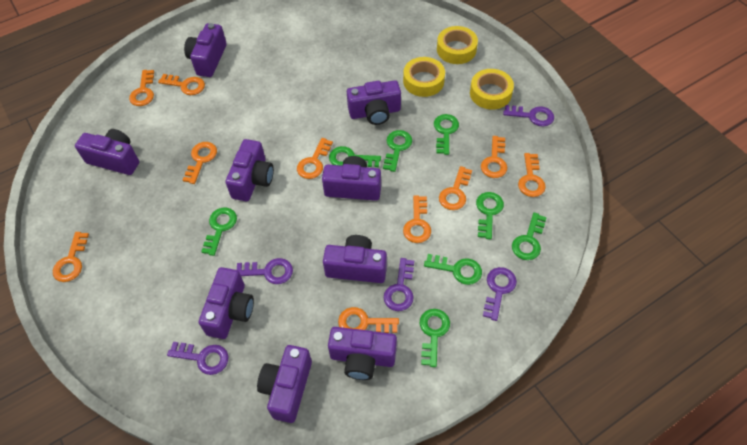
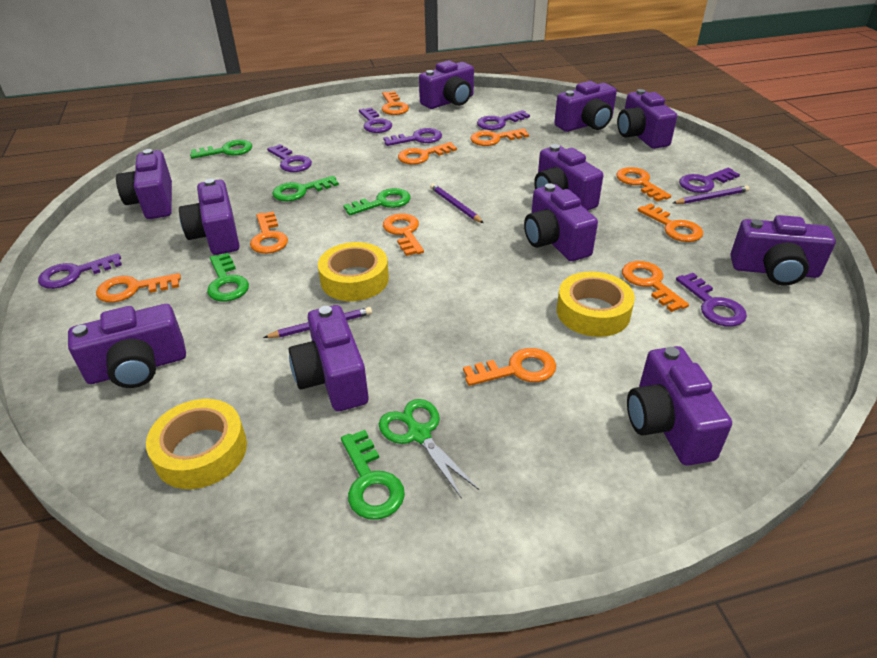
green key: [201,208,237,256] [329,146,381,167] [383,130,412,172] [420,309,450,367] [424,254,482,285] [434,114,459,155] [476,192,504,239] [512,212,547,260] = 8 -> [190,140,252,159] [207,253,249,301] [272,176,339,201] [341,430,405,520] [343,188,411,215] = 5
green scissors: none = 0 -> [379,399,479,499] = 1
purple camera: [75,129,139,175] [184,23,227,77] [199,267,254,339] [225,139,274,201] [257,345,312,423] [322,156,381,201] [323,235,387,283] [328,327,397,380] [347,80,401,125] = 9 -> [68,304,186,388] [116,149,172,219] [179,178,239,255] [289,305,368,411] [419,60,474,109] [524,183,598,261] [534,144,603,211] [554,81,617,132] [617,89,677,149] [627,346,732,466] [731,215,836,285] = 11
purple key: [167,342,229,375] [237,258,293,284] [384,258,414,311] [483,267,517,321] [503,105,554,127] = 5 -> [38,253,122,289] [267,144,312,172] [359,107,392,133] [383,128,442,146] [477,110,530,130] [676,273,747,327] [679,168,740,193] = 7
purple pencil: none = 0 -> [263,307,372,338] [430,184,483,223] [673,185,750,204] = 3

